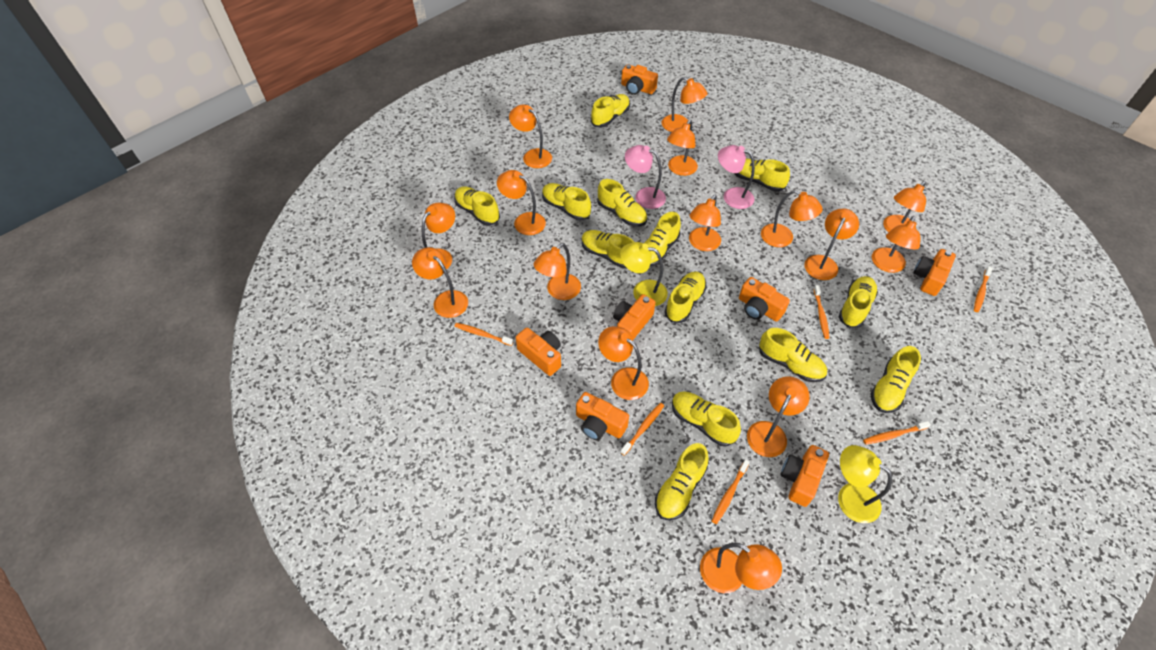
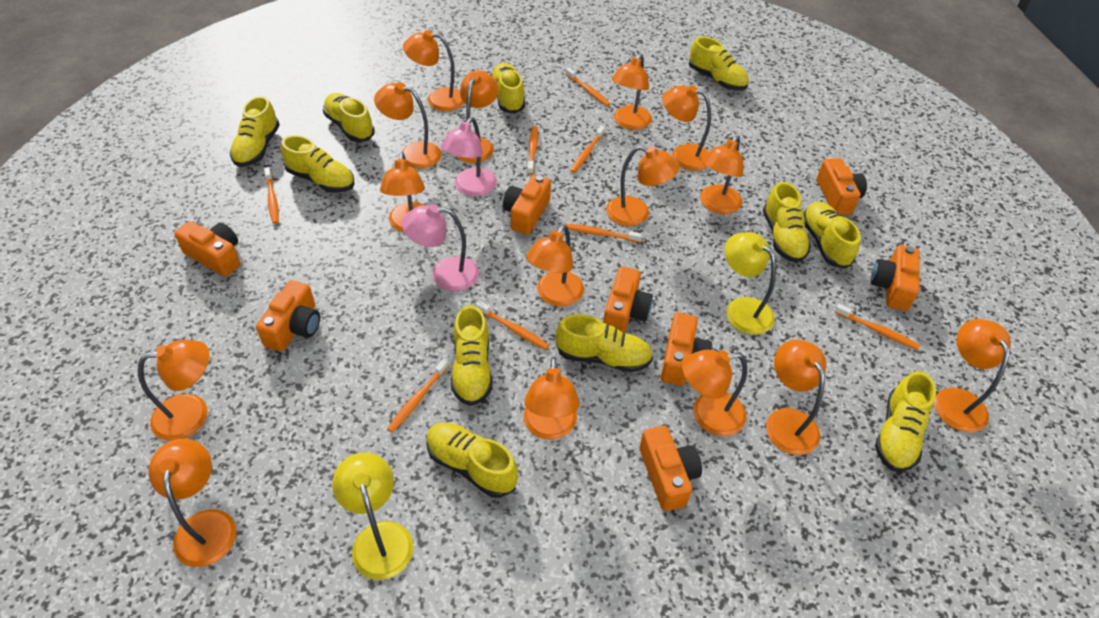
orange camera: [516,327,561,376] [576,392,629,440] [613,294,656,340] [621,64,658,95] [739,277,790,321] [781,445,829,507] [913,249,956,296] = 7 -> [174,221,240,277] [256,280,320,352] [503,175,551,235] [603,267,653,333] [639,426,702,511] [661,313,712,386] [817,158,867,215] [870,245,920,311] = 8
orange toothbrush: [455,323,513,346] [620,403,664,456] [712,460,750,524] [814,285,829,339] [863,421,931,445] [974,266,993,312] = 6 -> [264,167,279,224] [387,358,449,433] [476,301,549,350] [527,126,538,175] [565,224,643,243] [566,68,610,106] [570,126,605,173] [834,304,920,350] = 8
yellow shoe: [454,186,500,226] [542,183,591,221] [581,230,634,269] [591,94,630,128] [597,179,647,226] [643,212,681,266] [655,443,709,520] [665,271,707,323] [672,391,741,447] [734,158,790,191] [759,328,827,382] [839,276,878,328] [871,346,921,413] = 13 -> [230,96,280,167] [281,135,354,193] [323,93,375,142] [427,423,518,498] [451,305,493,406] [491,63,525,114] [556,314,653,372] [689,37,749,91] [763,182,811,263] [804,202,861,269] [875,371,936,472] = 11

